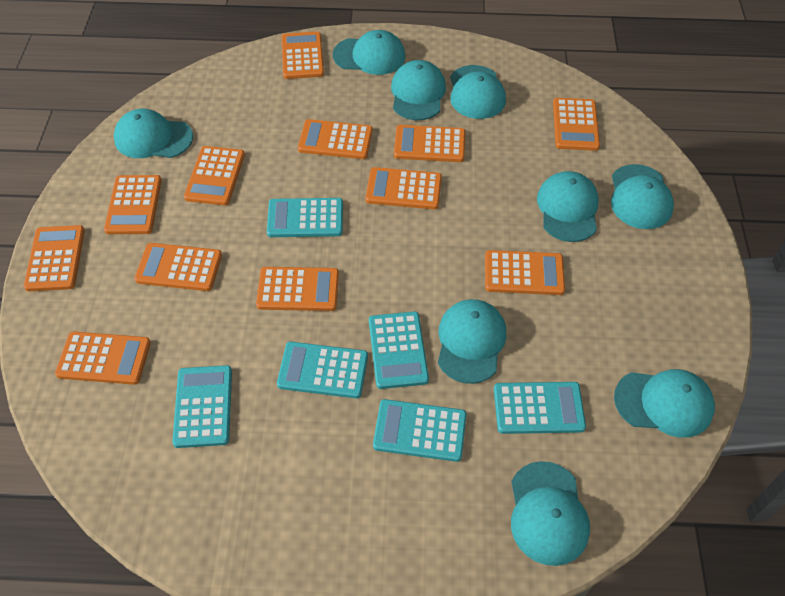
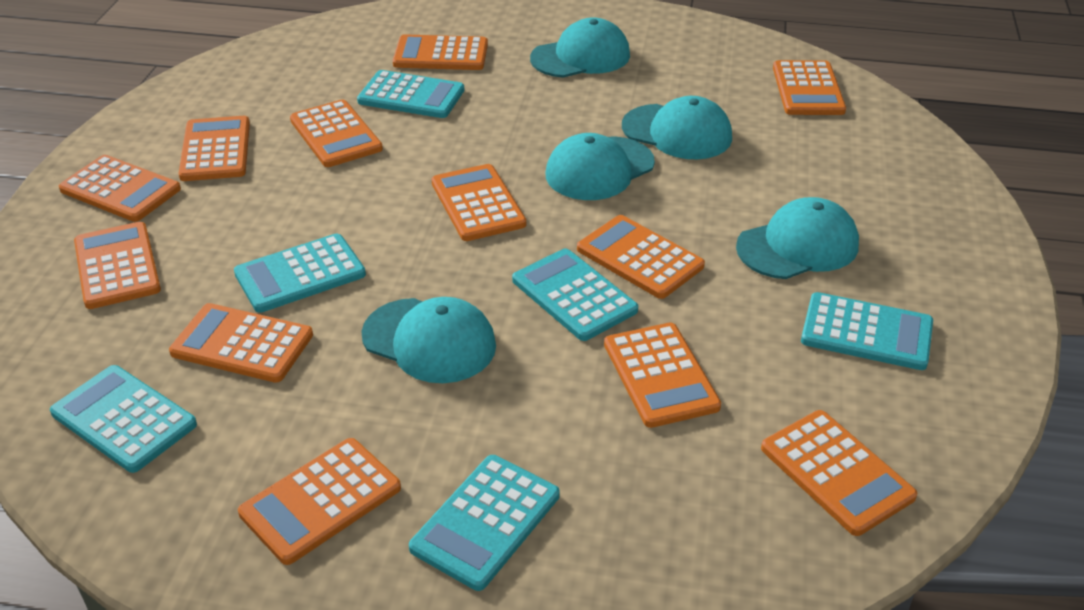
turquoise cap: [114,109,193,158] [333,30,405,75] [391,60,446,120] [438,299,506,384] [450,65,506,119] [511,461,590,566] [537,171,599,242] [611,164,674,229] [614,369,715,438] = 9 -> [361,297,496,383] [530,18,630,78] [545,133,655,200] [622,96,732,160] [736,197,859,279] = 5

